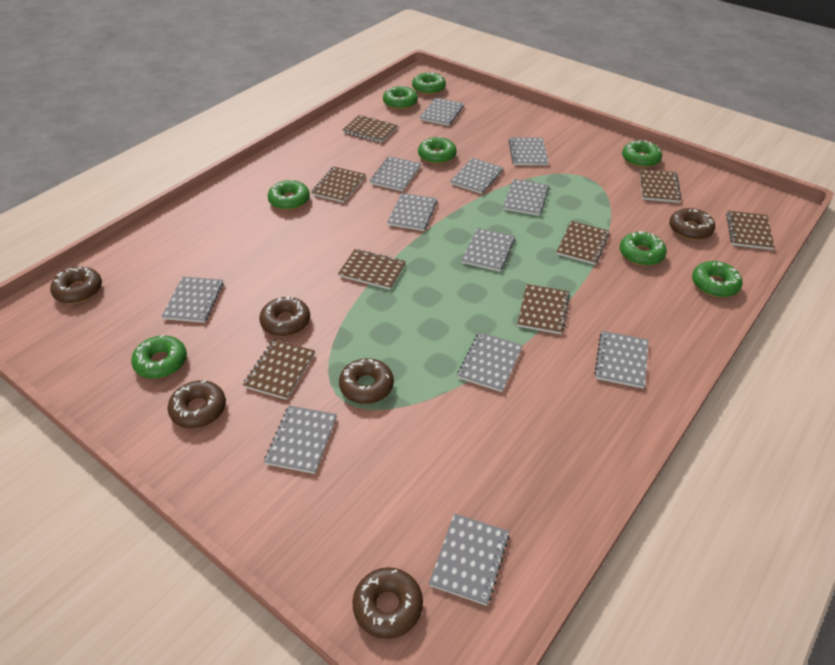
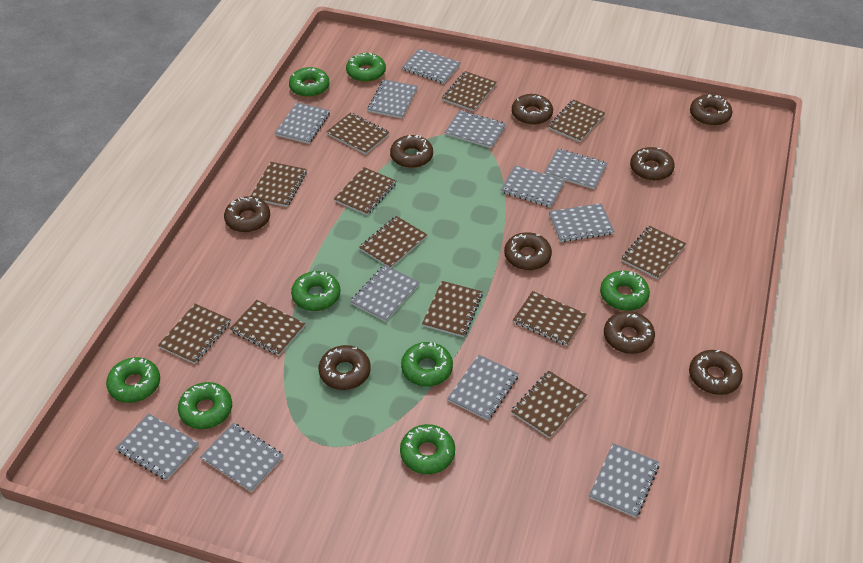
brown donut: [50,267,102,304] [168,380,226,428] [259,296,310,336] [339,358,394,404] [352,567,423,639] [669,208,715,240] = 6 -> [224,196,270,233] [319,345,371,390] [390,135,433,168] [504,232,552,270] [512,94,553,125] [604,311,655,354] [630,147,675,181] [689,350,743,395] [690,94,732,126] = 9
brown notebook: [243,339,315,400] [311,167,365,203] [338,249,406,290] [343,115,397,143] [517,284,570,334] [556,221,610,265] [640,169,682,203] [726,211,775,250] = 8 -> [158,304,231,364] [230,300,305,355] [251,162,307,207] [326,112,390,155] [334,167,396,215] [359,216,427,268] [422,281,483,337] [442,71,497,111] [511,371,587,438] [513,291,586,346] [548,100,605,142] [621,226,686,279] = 12

